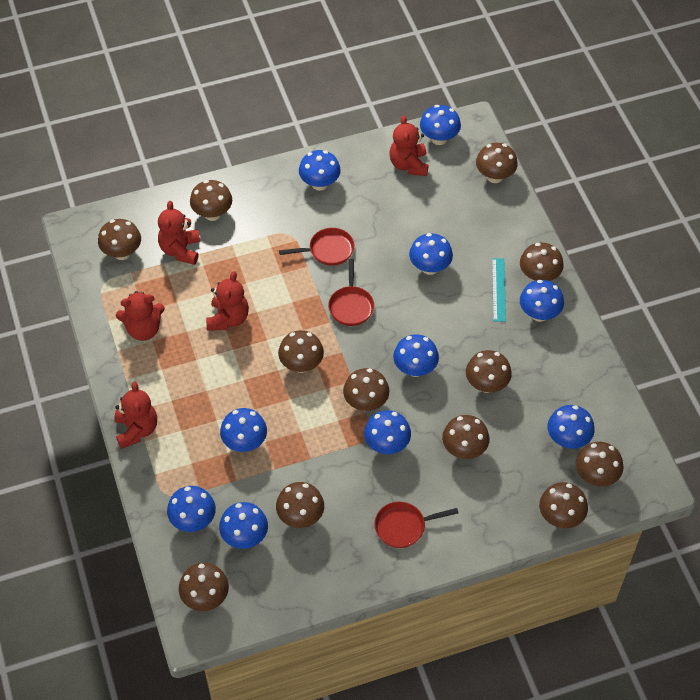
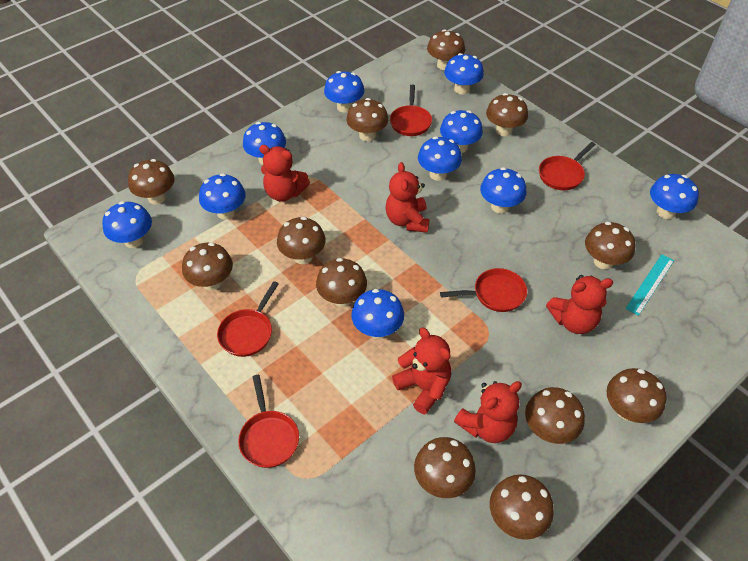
red pan: [279,228,354,266] [328,259,374,326] [374,502,459,548] = 3 -> [217,281,279,357] [238,375,299,468] [390,85,432,136] [440,268,527,312] [539,142,596,190] = 5

